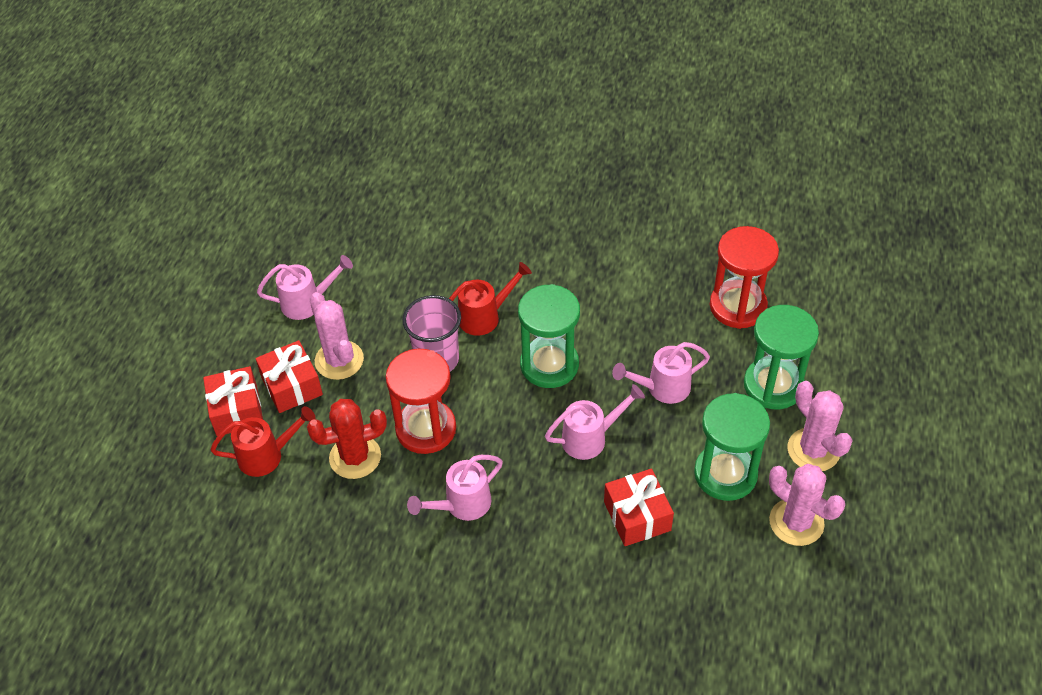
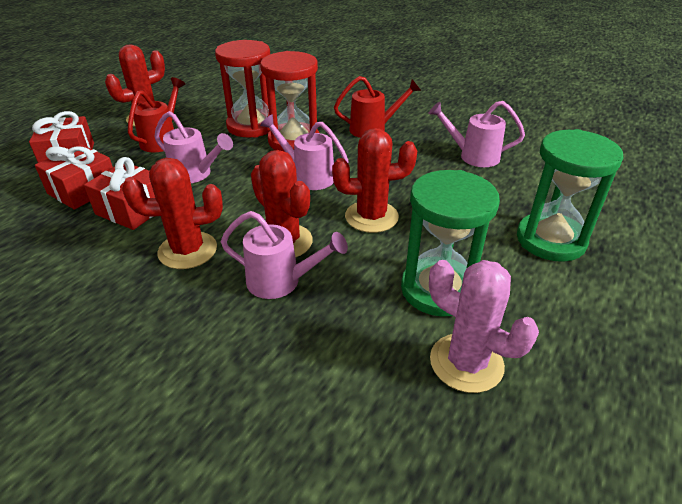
green hourglass: [518,284,580,388] [694,393,770,501] [744,305,819,409] = 3 -> [401,170,500,317] [517,129,623,262] = 2
pink cactus: [310,292,364,380] [769,464,845,546] [788,381,853,471] = 3 -> [429,260,539,393] = 1
pink cup: [402,295,461,371] = 1 -> none = 0
red cactus: [307,399,387,479] = 1 -> [105,44,165,127] [122,158,223,269] [251,150,313,258] [332,128,417,233] = 4

